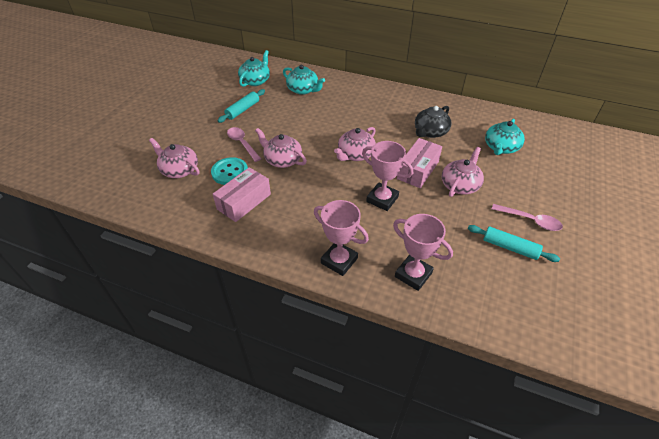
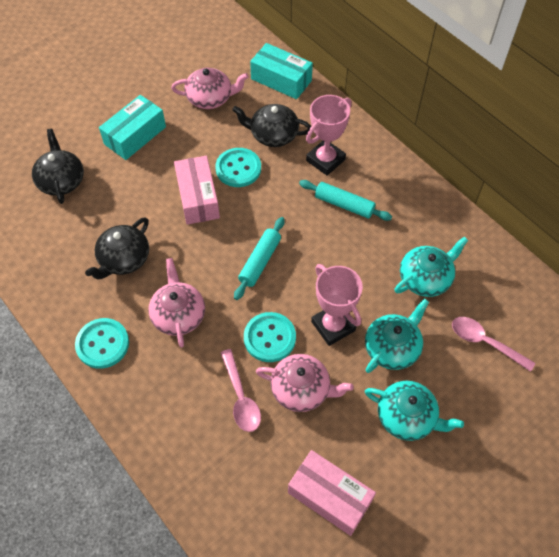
black teapot: [415,106,451,138] = 1 -> [32,129,84,204] [85,217,149,280] [232,104,311,147] = 3
pink teapot: [149,138,200,178] [255,128,307,168] [334,127,376,161] [442,147,484,197] = 4 -> [148,258,205,348] [171,67,249,109] [256,354,354,412] = 3
pink trophy: [314,200,369,276] [362,141,413,211] [393,214,453,291] = 3 -> [306,95,352,176] [311,264,363,346] = 2
turquoise box: none = 0 -> [99,95,166,160] [250,43,313,99] = 2
turquoise button: [211,157,248,185] = 1 -> [75,318,129,369] [215,148,261,187] [244,312,296,362] = 3

